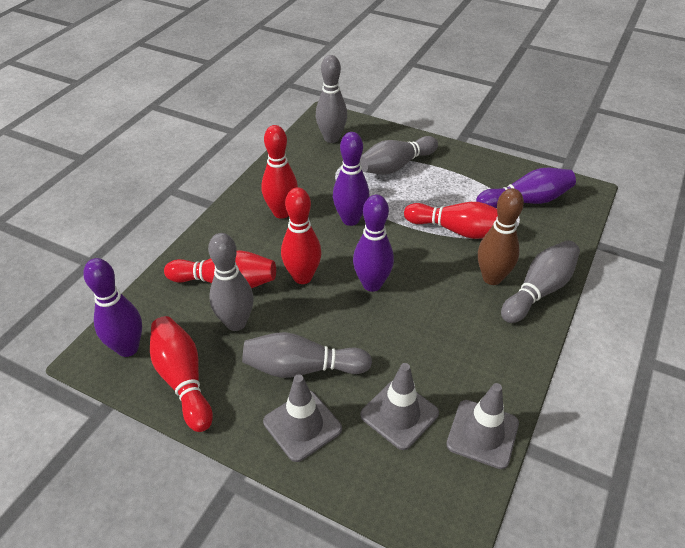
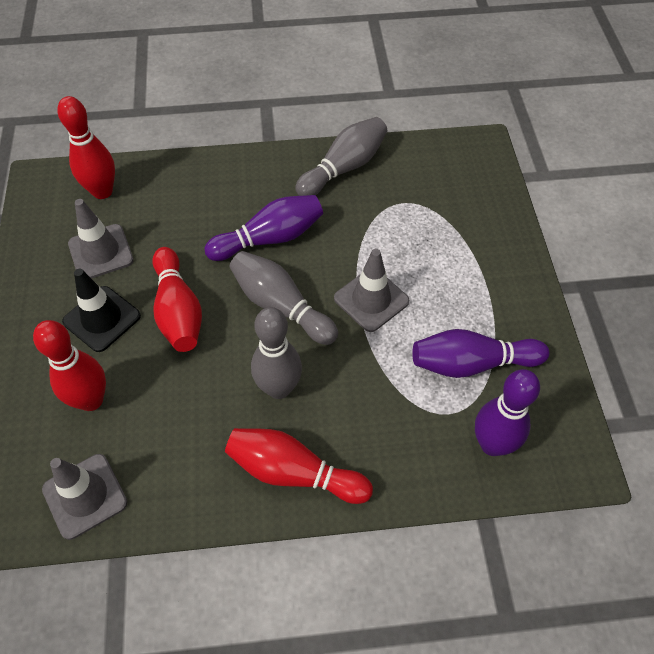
black traffic cone: none = 0 -> [62,269,141,352] = 1
brown bowling pin: [478,188,524,285] = 1 -> none = 0
grey bowling pin: [208,233,254,331] [242,332,372,378] [316,55,347,143] [360,136,438,174] [501,240,580,323] = 5 -> [230,251,338,345] [251,307,302,399] [295,117,387,196] = 3
purple bowling pin: [83,258,142,357] [333,132,369,226] [353,195,394,292] [476,168,576,208] = 4 -> [204,195,323,261] [412,329,549,378] [475,369,540,456] = 3
red bowling pin: [150,316,213,432] [164,250,276,288] [262,125,298,219] [281,187,322,284] [404,202,498,239] = 5 -> [33,320,106,411] [58,96,115,199] [152,247,202,352] [225,428,373,504] = 4

